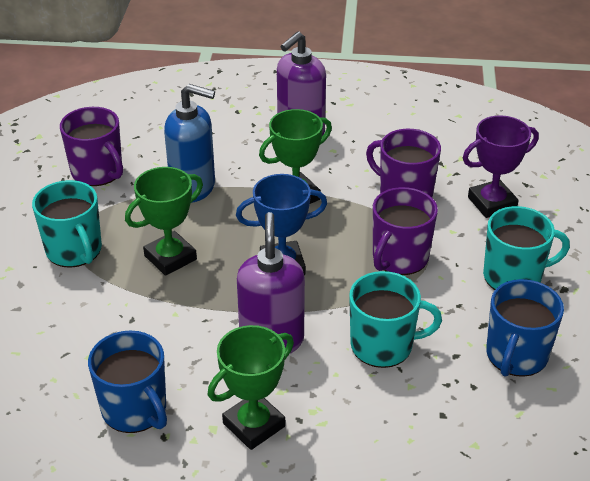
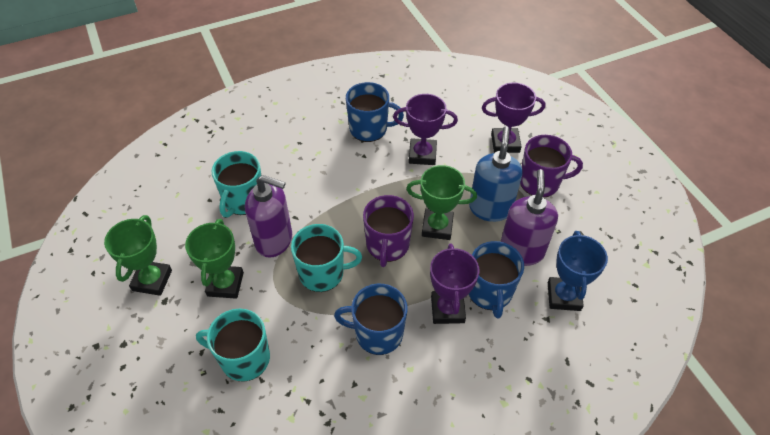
blue mug: [88,331,167,433] [486,279,564,377] = 2 -> [334,284,407,355] [346,82,404,142] [469,241,524,318] = 3
purple mug: [60,107,123,186] [366,129,441,197] [373,187,438,275] = 3 -> [363,195,414,267] [520,135,583,197] = 2
purple trophy: [463,115,539,218] = 1 -> [393,94,458,165] [430,243,479,324] [482,82,545,153] = 3

